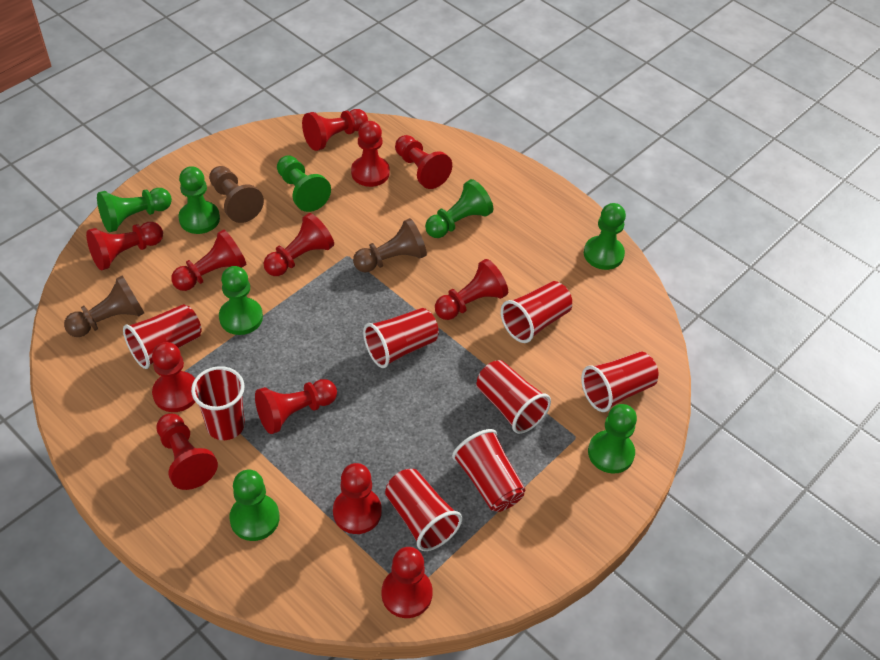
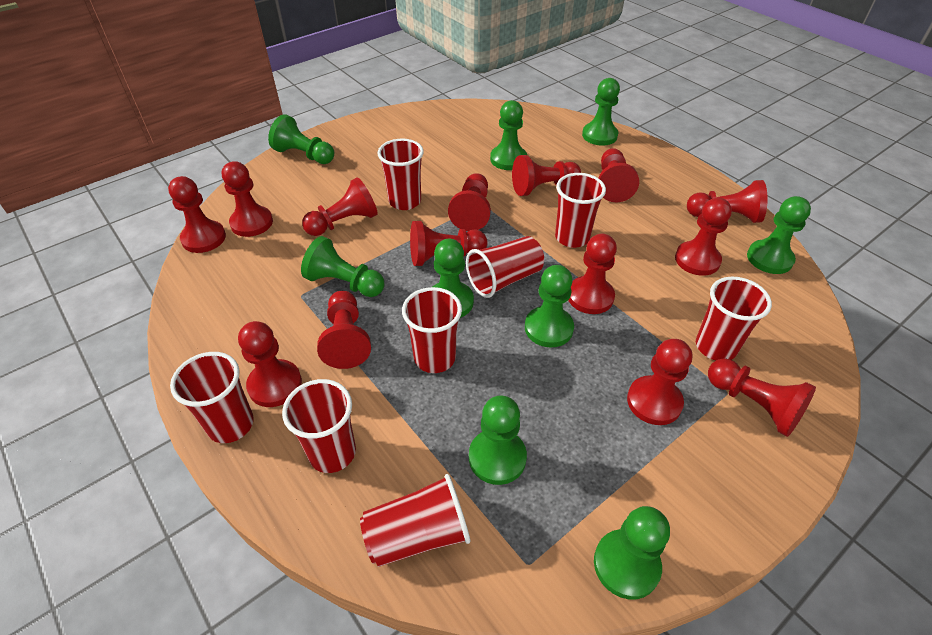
brown pawn: [64,275,144,337] [209,166,264,223] [353,218,427,272] = 3 -> none = 0
green pawn: [97,188,172,232] [178,166,220,234] [219,266,263,335] [229,470,280,541] [277,155,331,212] [425,179,493,238] [584,203,626,270] [588,404,637,474] = 8 -> [268,114,334,164] [301,236,385,297] [433,239,474,318] [469,396,527,485] [490,100,527,170] [525,265,574,348] [582,78,620,146] [594,506,670,599] [747,196,811,274] = 9
red pawn: [86,222,163,270] [152,342,195,412] [156,413,218,490] [171,229,246,291] [255,379,337,434] [264,213,334,276] [302,109,368,151] [333,463,382,534] [351,121,390,187] [381,547,433,618] [395,135,452,189] [435,259,508,320] = 12 -> [168,176,226,253] [222,161,273,237] [238,321,302,407] [302,177,378,236] [317,291,371,369] [410,221,488,266] [448,173,491,231] [512,155,581,196] [568,234,617,314] [598,148,639,202] [627,339,692,425] [675,198,732,276] [687,180,768,223] [708,358,816,437] = 14

